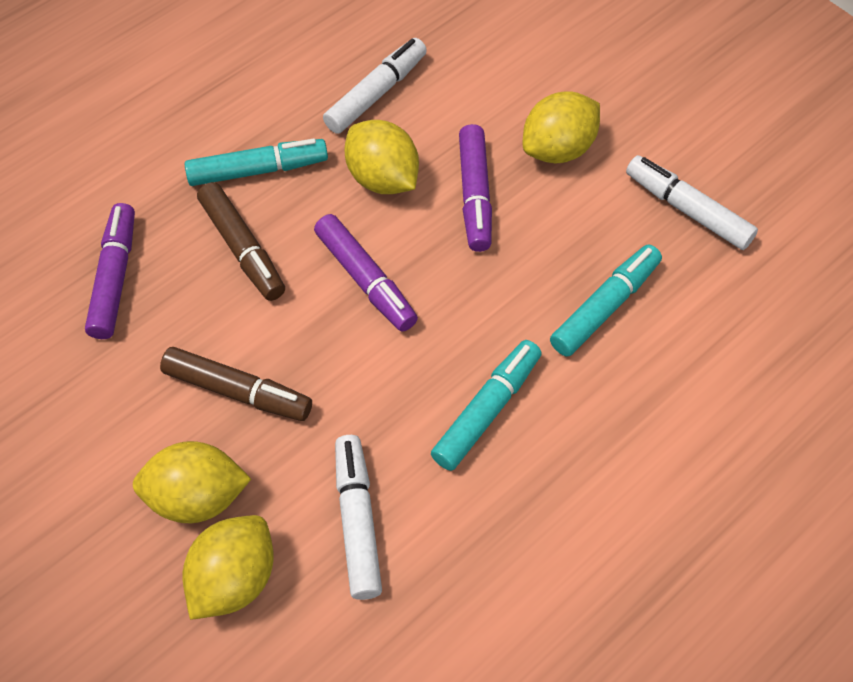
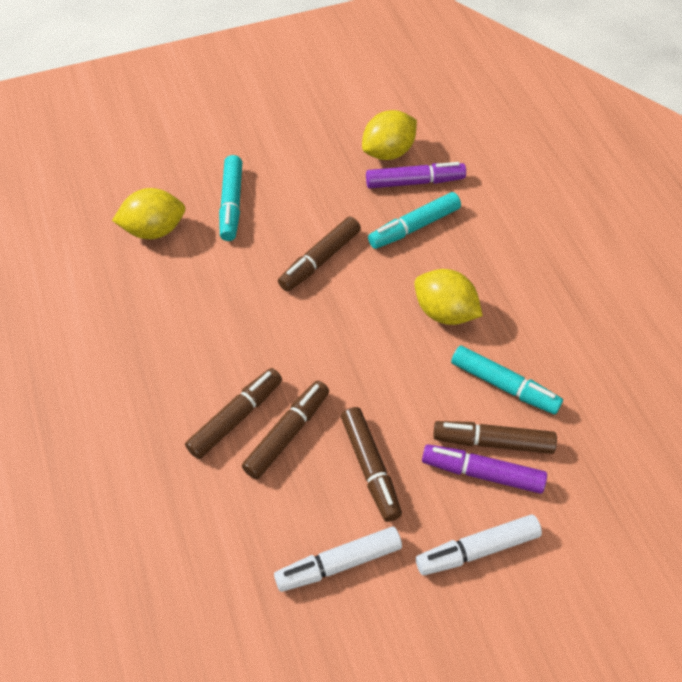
brown marker: [160,347,312,421] [197,182,285,301] = 2 -> [185,368,282,459] [242,381,329,479] [278,217,361,292] [341,407,402,522] [433,421,557,454] = 5
purple marker: [85,203,135,339] [314,214,418,332] [459,124,492,252] = 3 -> [366,162,466,189] [422,444,547,494] = 2
white marker: [323,38,427,134] [335,435,382,600] [626,155,758,250] = 3 -> [274,527,402,592] [416,515,542,575] = 2
yellow lemon: [133,441,251,523] [182,515,274,620] [344,120,419,194] [523,92,600,163] = 4 -> [112,188,186,239] [362,110,417,160] [414,269,483,325] = 3

